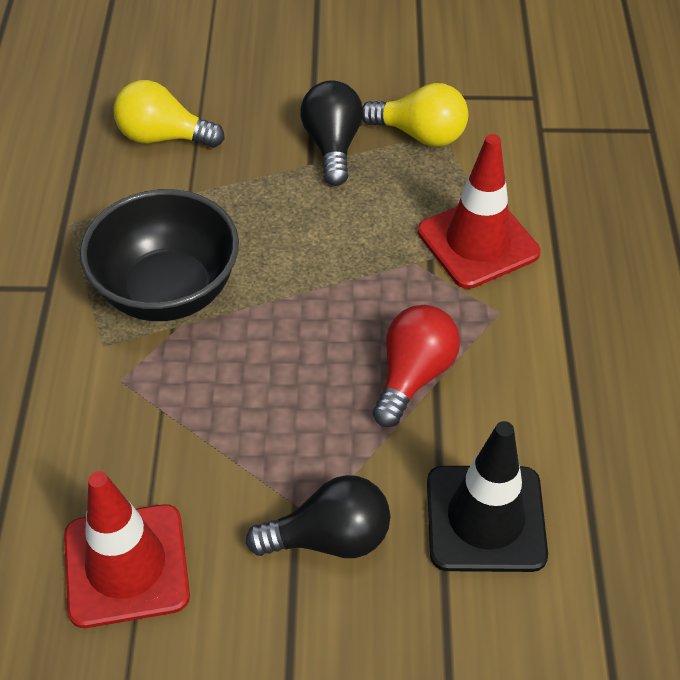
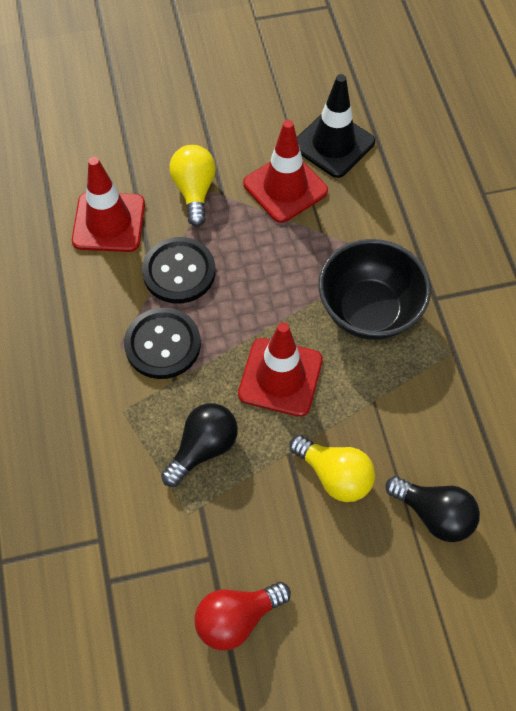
black button: none = 0 -> [124,308,201,379] [142,237,215,304] = 2
red traffic cone: [64,471,190,628] [418,134,540,289] = 2 -> [72,157,145,252] [238,322,323,417] [243,120,328,223] = 3

